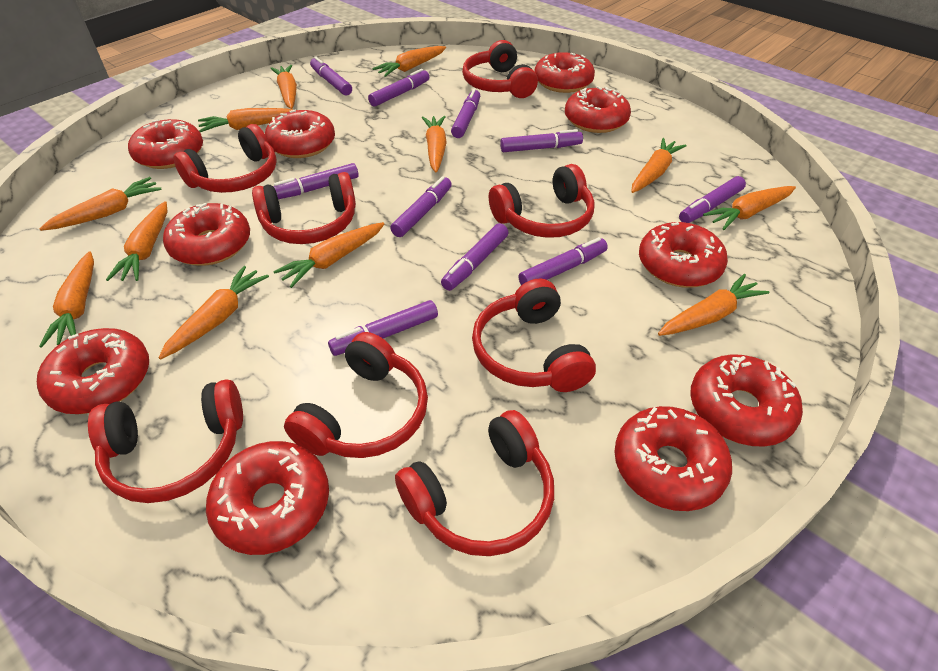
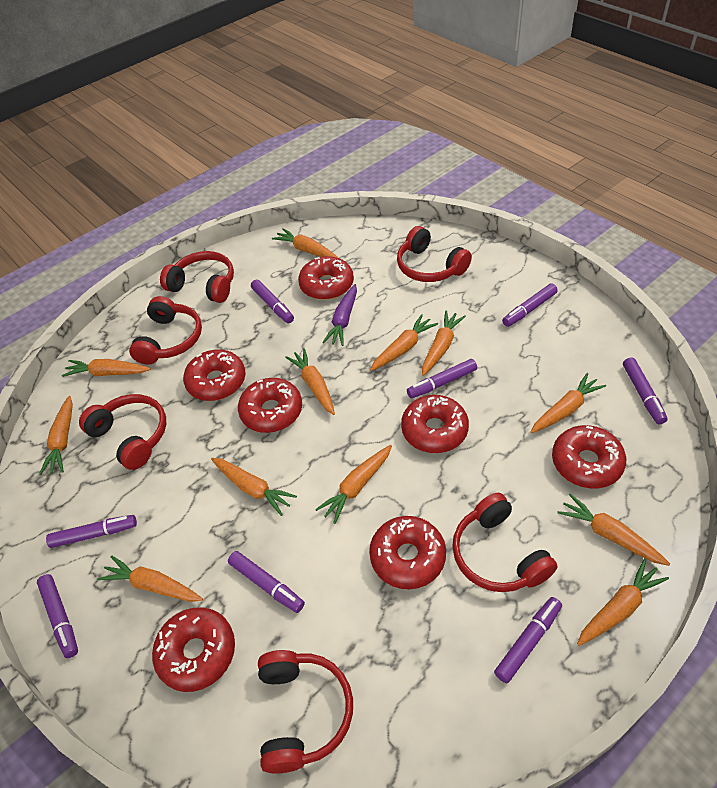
purple carrot: none = 0 -> [322,284,357,346] = 1
purple marker: [273,163,359,199] [310,56,352,96] [328,300,438,356] [368,69,429,107] [390,176,452,237] [441,223,509,291] [451,89,480,138] [500,129,583,152] [519,237,608,285] [679,176,746,223] = 10 -> [37,574,78,658] [46,515,137,548] [228,551,305,613] [251,280,294,323] [407,359,477,398] [494,597,562,683] [502,284,558,327] [623,357,668,424] = 8
red donut: [37,328,149,414] [128,119,203,169] [163,203,250,266] [206,441,329,555] [265,110,335,158] [534,52,595,93] [565,86,631,133] [614,406,732,511] [639,222,728,288] [690,354,803,447] = 10 -> [152,608,235,692] [183,349,246,401] [238,378,302,433] [298,256,354,300] [369,516,446,589] [401,395,469,453] [552,425,626,489] = 7
red headphones: [88,379,243,503] [173,124,277,193] [252,172,356,244] [284,332,428,458] [395,410,554,556] [462,40,538,98] [472,278,596,392] [489,164,595,238] = 8 -> [79,394,166,470] [129,296,202,365] [160,251,234,303] [258,650,353,773] [397,226,472,282] [452,493,557,592] = 6

